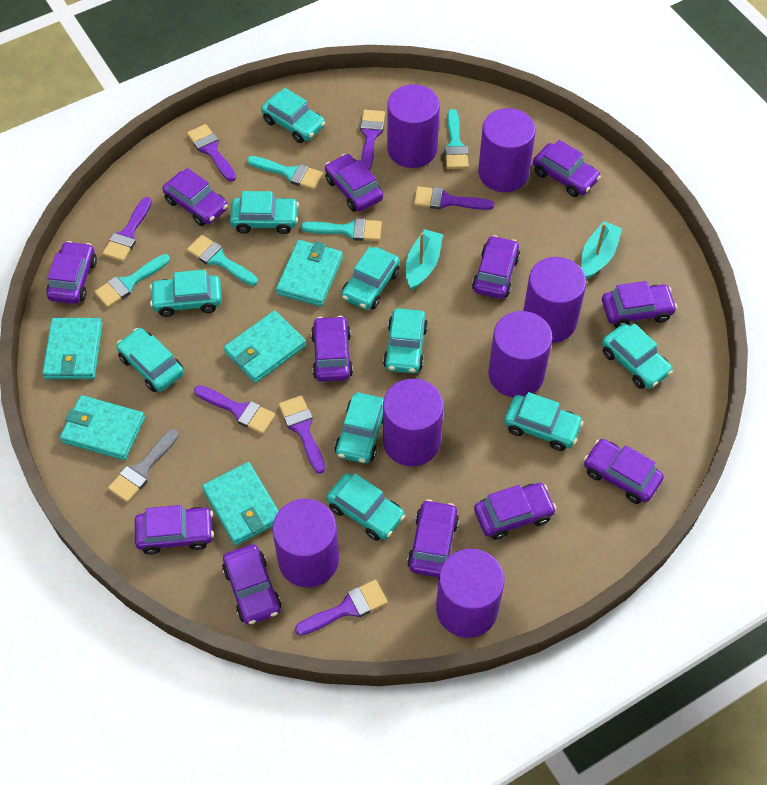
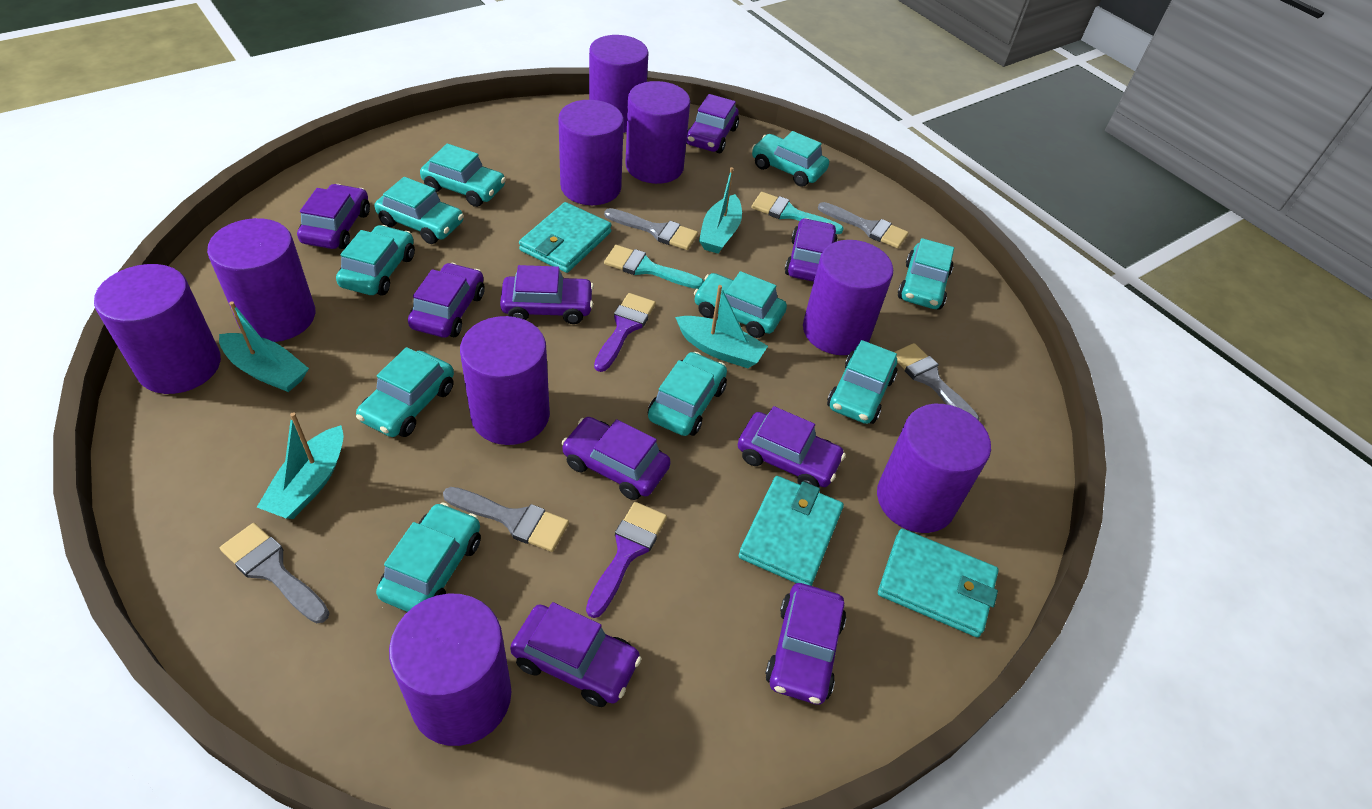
grey brush: [108,429,179,502] = 1 -> [220,523,329,623] [443,487,569,552] [604,208,698,250] [818,202,909,248] [895,343,979,420] = 5
purple brush: [103,197,152,262] [187,124,236,182] [194,385,275,434] [279,396,325,474] [295,580,388,636] [360,110,385,170] [414,186,494,210] = 7 -> [586,502,667,618] [594,293,656,372] = 2
purple car: [46,241,97,304] [135,505,214,555] [162,168,228,226] [222,544,281,625] [311,316,353,382] [325,154,383,212] [407,499,459,577] [472,235,520,299] [474,483,556,540] [533,140,601,197] [584,439,664,504] [602,281,677,328] = 12 -> [297,184,370,249] [408,263,485,338] [500,265,594,324] [510,602,642,707] [561,417,671,500] [686,94,739,153] [738,406,846,488] [765,583,846,705] [785,218,838,282] = 9
purple cylinder: [272,499,339,587] [383,379,444,466] [387,84,440,168] [436,549,505,638] [478,108,536,192] [488,311,552,398] [523,257,586,343] = 7 -> [94,264,221,394] [207,218,315,342] [389,593,511,746] [460,316,550,445] [558,100,624,205] [589,35,649,133] [625,81,690,184] [803,240,893,355] [877,404,991,533] = 9
turquoise boat: [406,229,443,290] [581,221,622,279] = 2 -> [219,301,309,392] [257,412,344,519] [675,285,768,368] [699,167,742,254] = 4
turquoise brush: [94,254,170,307] [187,235,258,286] [247,156,323,190] [301,218,382,241] [444,109,469,169] = 5 -> [604,245,704,289] [752,192,844,234] = 2
turquoise wallet: [42,318,102,379] [60,395,145,460] [202,462,279,545] [224,310,306,383] [276,240,343,306] = 5 -> [519,202,612,273] [739,476,844,586] [878,529,999,637] = 3

